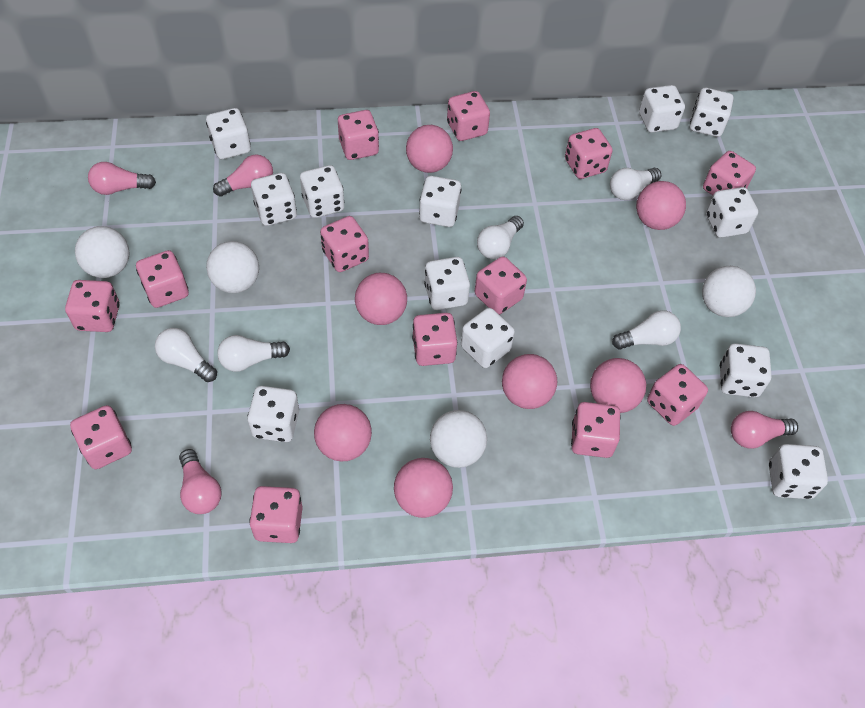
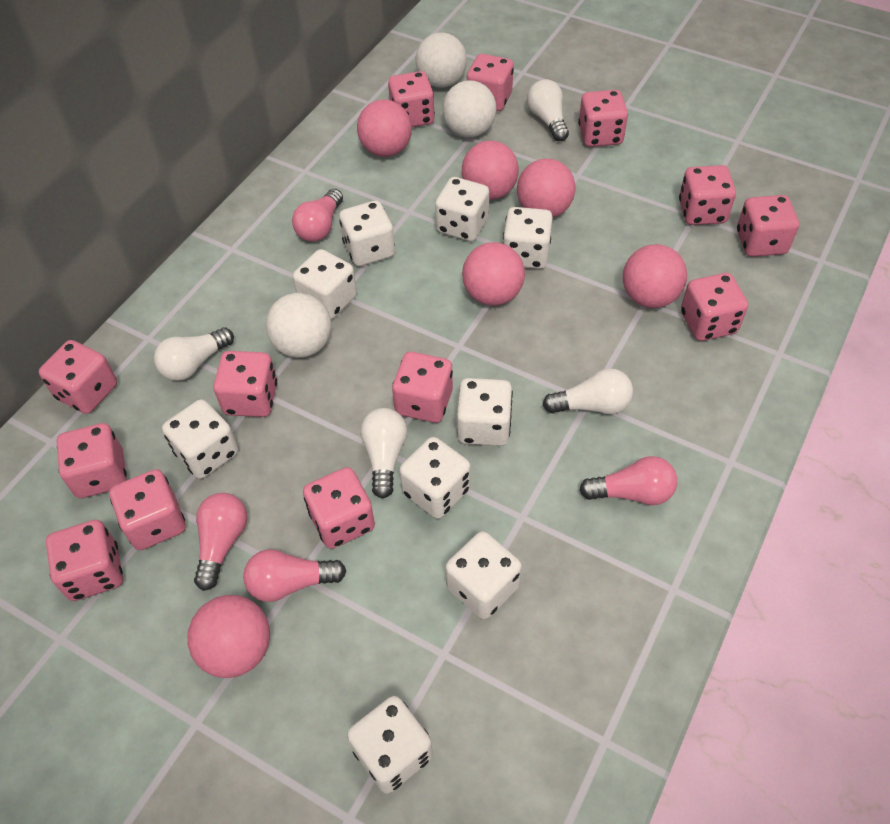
pink ball: [314,404,372,461] [355,273,407,325] [394,458,453,518] [406,125,453,173] [502,354,557,409] [590,358,646,413] [636,181,686,230] = 7 -> [187,595,270,678] [357,99,412,157] [462,141,519,200] [462,242,525,306] [517,159,575,217] [623,244,687,308] = 6
white ball: [75,226,130,278] [206,241,259,293] [430,410,487,468] [702,266,756,317] = 4 -> [266,293,331,358] [416,32,467,88] [442,80,497,137] = 3
white dice: [206,108,251,159] [247,386,299,442] [251,173,297,226] [300,165,344,218] [419,176,462,227] [424,257,470,310] [461,308,515,368] [639,85,685,133] [690,88,734,137] [706,187,758,238] [720,343,772,398] [769,444,828,499] = 12 -> [162,399,238,479] [293,249,357,319] [339,200,395,266] [347,696,433,793] [399,437,471,519] [435,177,489,241] [445,531,522,619] [457,378,513,446] [503,207,553,269] = 9
white light bulb: [155,328,217,382] [217,335,290,372] [477,216,524,259] [610,168,661,200] [612,310,681,349] = 5 -> [154,327,234,381] [360,408,407,499] [527,79,569,141] [543,368,633,414] = 4

